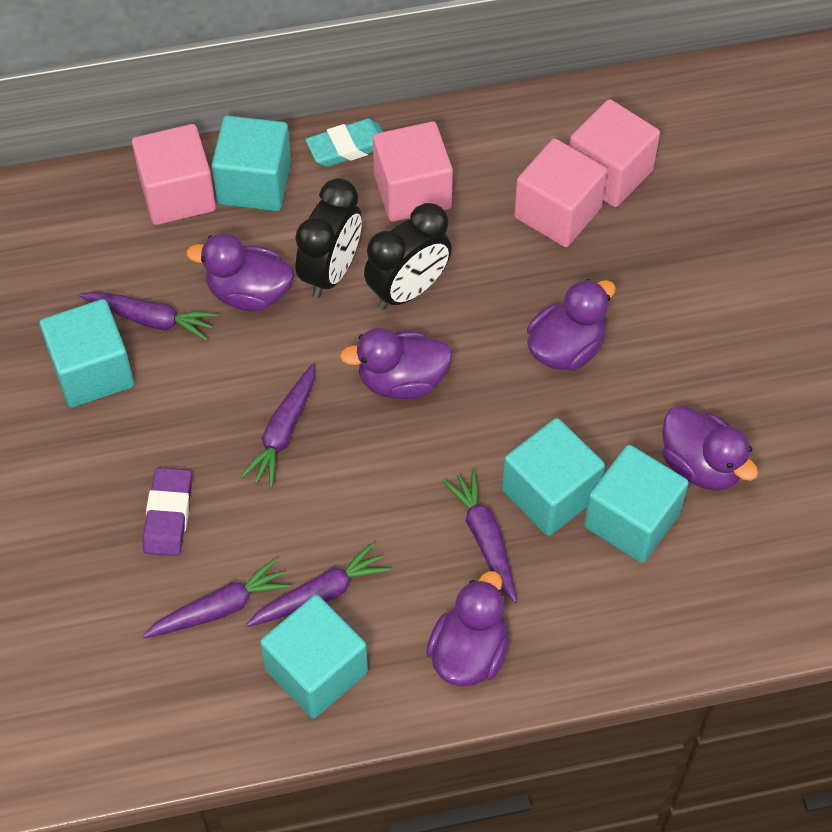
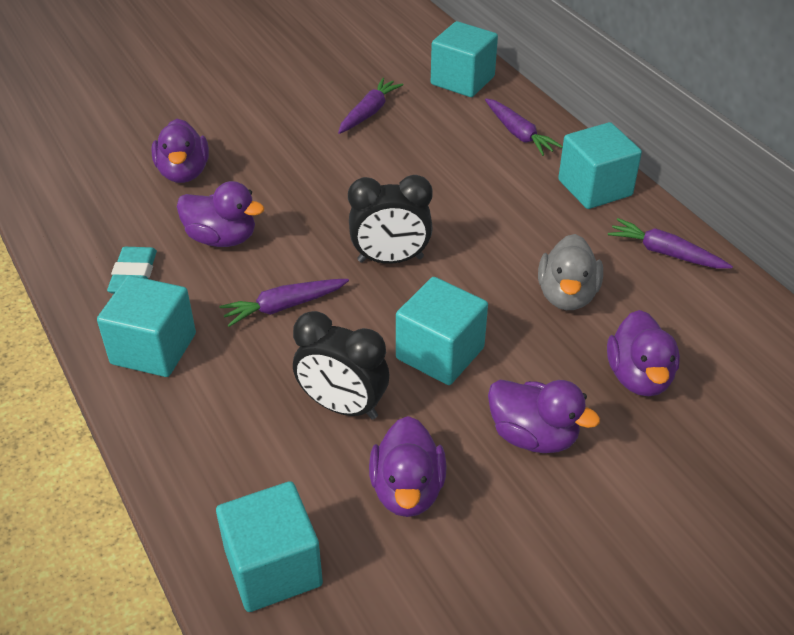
grey duck: none = 0 -> [538,234,603,310] = 1
pink cube: [132,124,216,225] [373,121,453,222] [514,138,607,247] [569,99,660,207] = 4 -> none = 0
purple carrot: [79,291,217,341] [142,558,291,638] [240,364,315,488] [246,542,391,627] [442,469,517,603] = 5 -> [219,279,349,327] [338,78,404,134] [485,98,563,156] [608,218,733,269] = 4
purple eraser: [143,467,192,556] = 1 -> none = 0

